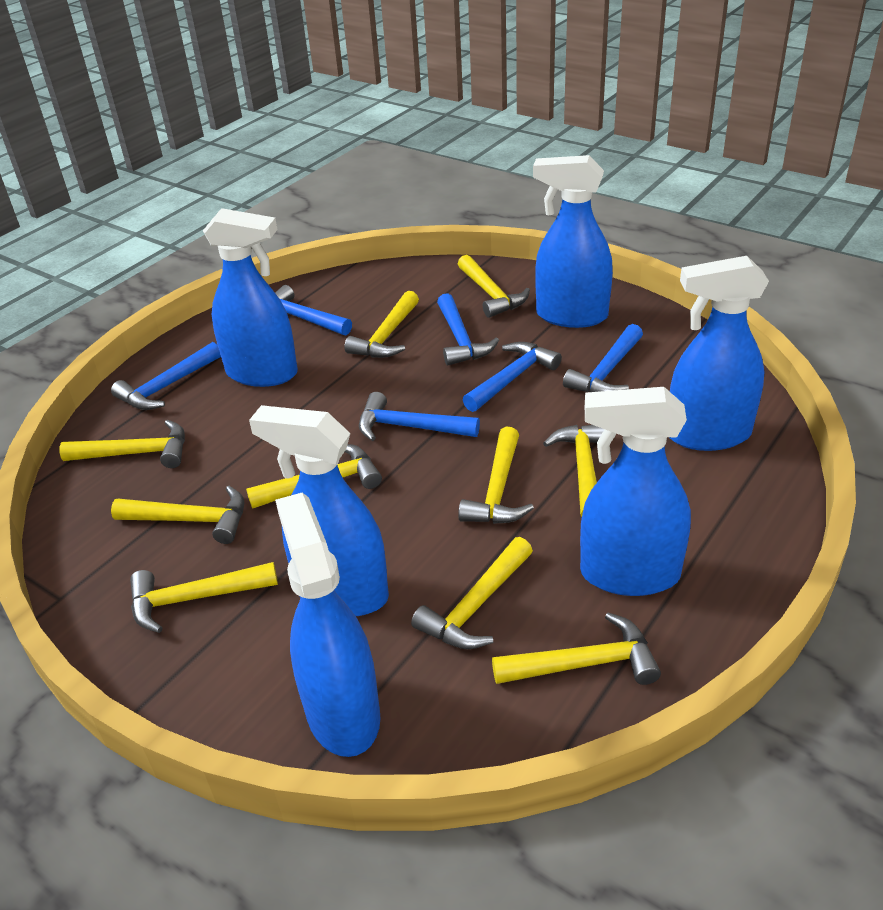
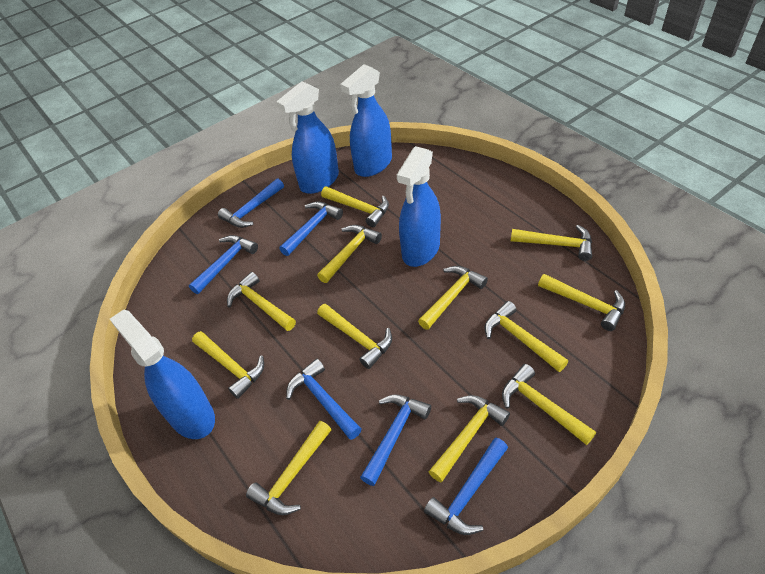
blue spray bottle: [203,208,298,387] [249,405,389,616] [275,493,380,757] [533,155,613,328] [580,387,691,596] [669,256,769,451] = 6 -> [110,310,215,439] [276,81,339,194] [340,64,392,177] [397,146,441,267] = 4
yellow hammer: [59,420,185,468] [111,486,244,544] [130,562,278,633] [246,444,382,509] [344,291,419,358] [411,537,533,649] [458,255,530,318] [458,427,534,524] [492,613,661,685] [543,425,604,517] = 10 -> [192,331,264,399] [227,272,296,331] [246,421,332,515] [317,225,382,283] [317,304,392,369] [321,186,389,227] [418,266,488,330] [429,395,510,482] [484,301,568,372] [502,364,596,445] [511,225,592,261] [538,274,625,331] = 12

